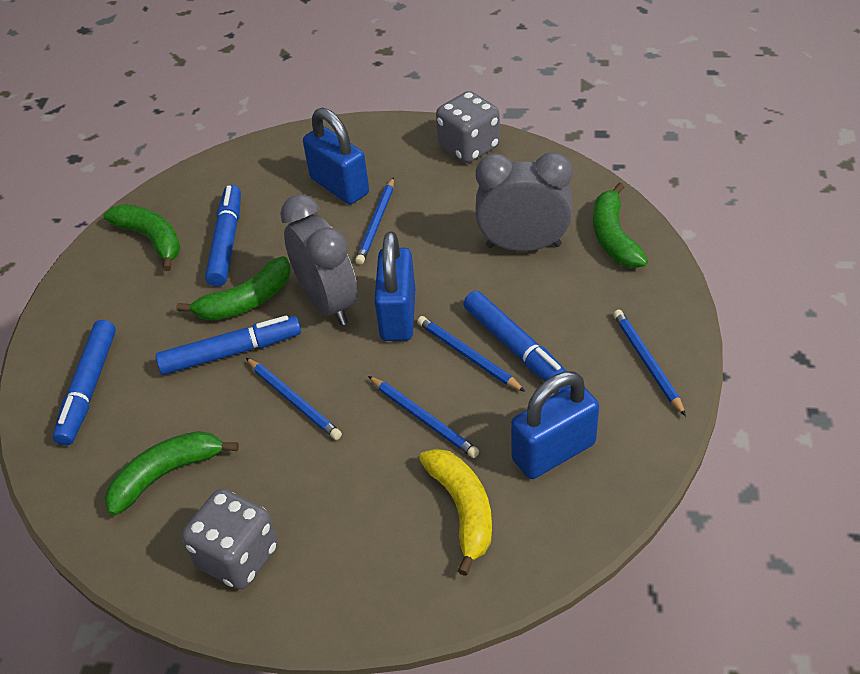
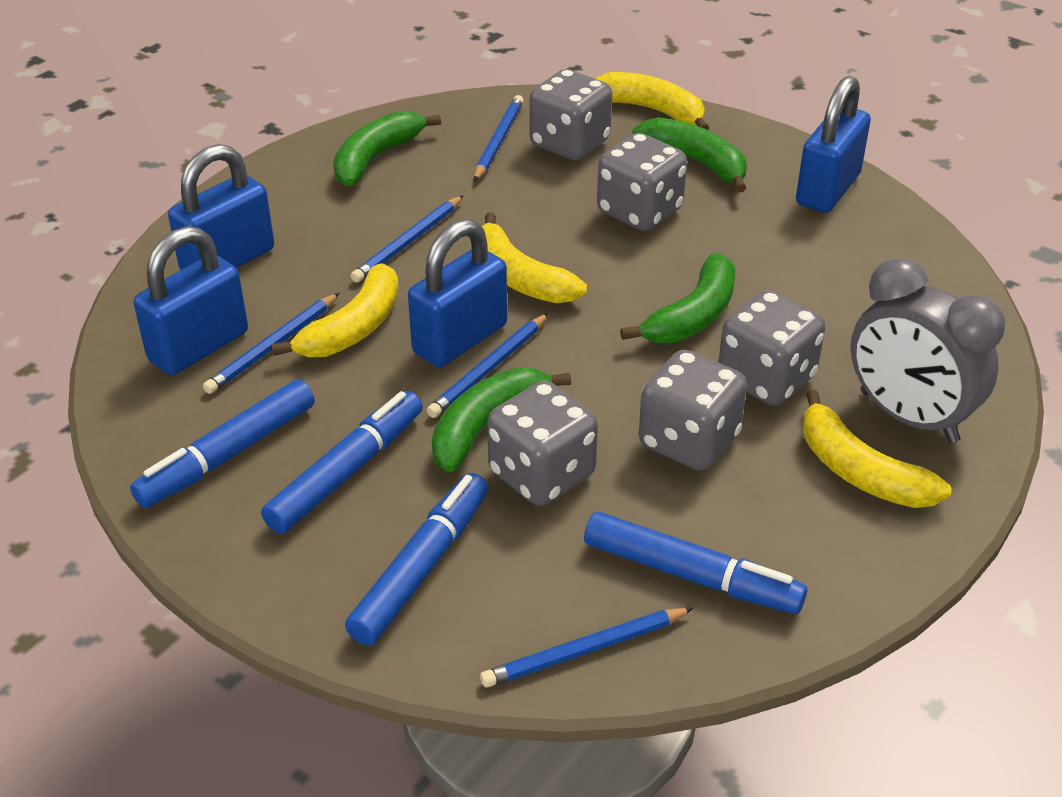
blue padlock: [303,108,369,204] [374,231,415,341] [511,371,599,479] = 3 -> [133,226,248,375] [168,144,274,270] [408,219,507,367] [796,76,871,213] = 4
grey clock: [280,194,358,325] [475,152,573,251] = 2 -> [851,258,1005,443] = 1
grey dice: [182,489,278,589] [436,91,500,163] = 2 -> [487,381,598,506] [529,69,612,160] [597,133,687,231] [639,350,747,471] [718,290,825,406] = 5
yellow banana: [419,449,492,576] = 1 -> [271,263,399,357] [482,212,587,303] [596,72,709,130] [803,390,951,508] = 4

